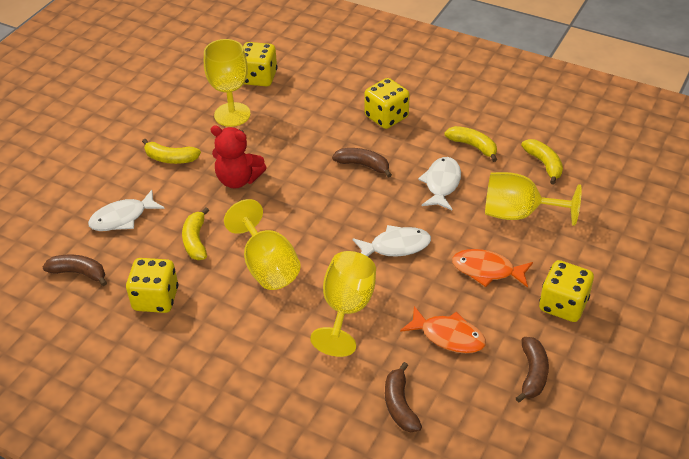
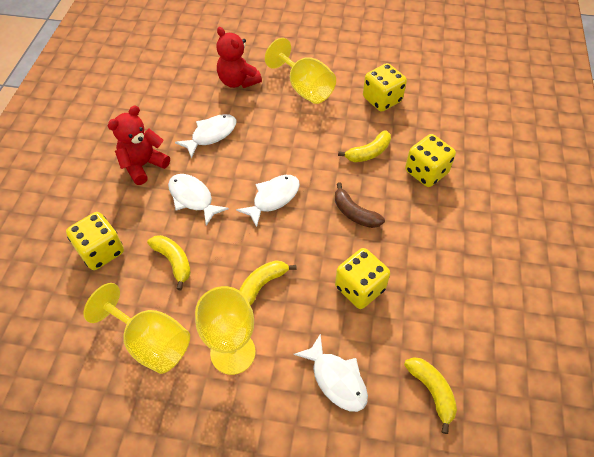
brown banana: [43,255,107,286] [332,148,392,178] [385,362,422,432] [516,337,549,403] = 4 -> [335,182,385,228] = 1
orange fish: [400,306,486,353] [452,249,533,288] = 2 -> none = 0
red teddy bear: [211,125,267,189] = 1 -> [108,105,170,185] [216,27,262,88] = 2
white fish: [88,190,165,231] [353,225,431,257] [418,157,461,210] = 3 -> [168,174,229,226] [175,114,236,158] [236,175,300,227] [294,334,368,412] = 4
yellow goblet: [204,39,251,127] [224,199,301,290] [310,251,376,357] [485,172,582,226] = 4 -> [84,283,190,374] [195,286,256,375] [265,38,336,104] = 3

